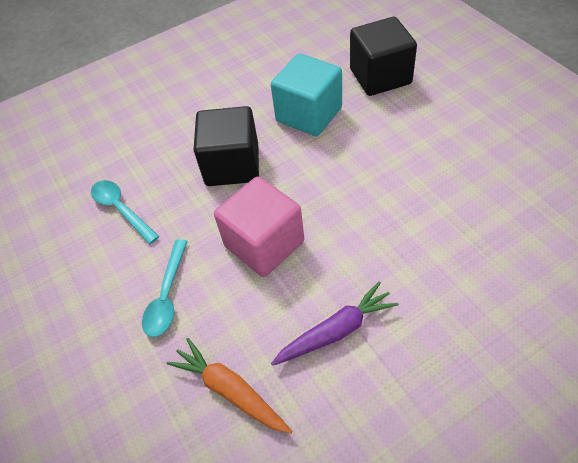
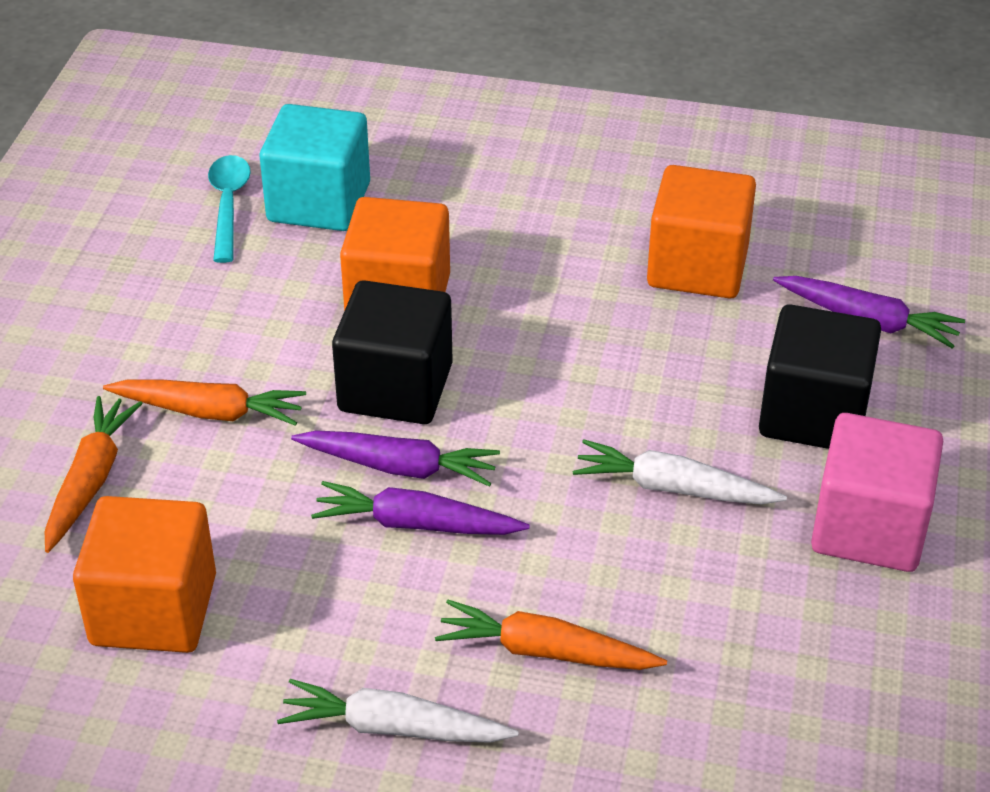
orange carrot: [167,338,292,434] = 1 -> [45,396,143,553] [103,380,306,426] [435,600,667,670] = 3
orange cube: none = 0 -> [73,496,216,653] [340,197,450,311] [647,165,756,299] = 3
purple carrot: [271,281,399,366] = 1 -> [291,431,500,487] [311,481,529,535] [773,276,965,349] = 3
turquoise spoon: [91,180,159,244] [142,239,188,337] = 2 -> [208,155,251,263] = 1
white carrot: none = 0 -> [277,679,519,743] [573,440,787,504] = 2

